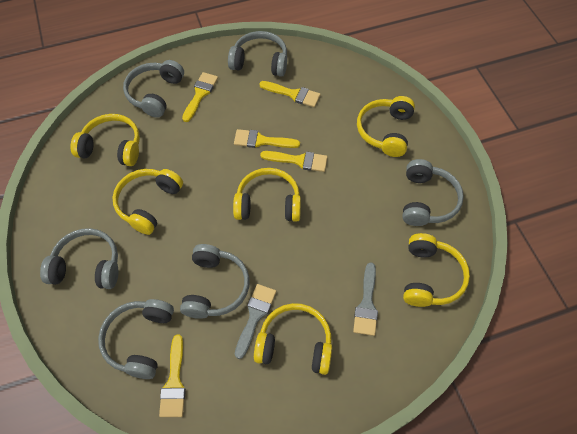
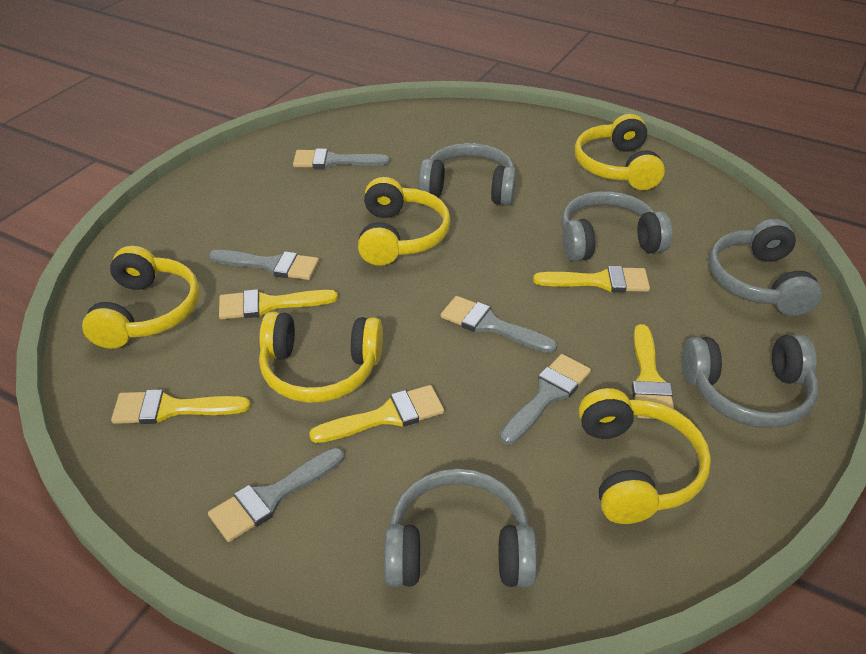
grey brush: [235,284,276,359] [353,263,378,336] = 2 -> [208,448,344,542] [209,250,319,280] [293,148,390,169] [441,296,558,353] [500,354,591,445] = 5
grey headphones: [40,228,119,289] [98,299,174,379] [123,60,184,118] [180,244,250,319] [228,31,287,77] [402,159,464,226] = 6 -> [384,469,537,588] [418,143,517,206] [561,191,672,262] [682,334,819,428] [708,219,822,316] = 5
yellow headphones: [70,114,140,166] [112,169,183,235] [233,168,301,222] [254,303,332,375] [357,96,415,157] [403,233,470,307] = 6 -> [82,246,200,349] [259,311,383,403] [358,177,451,266] [574,114,665,190] [579,388,711,524] = 5

